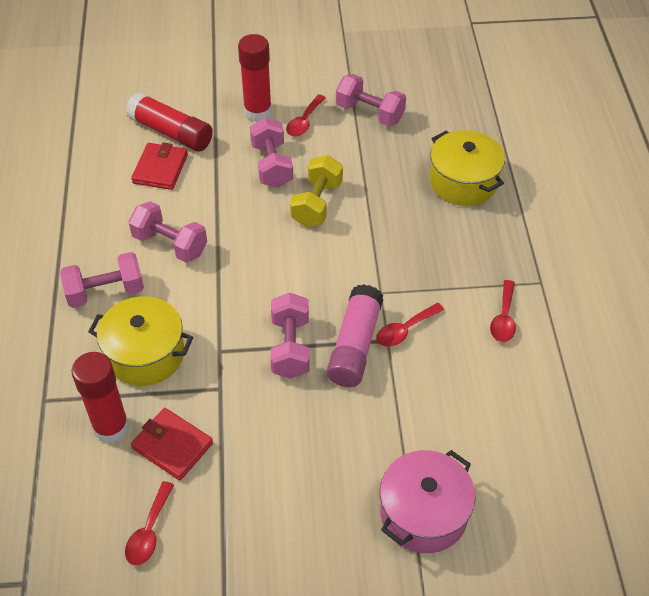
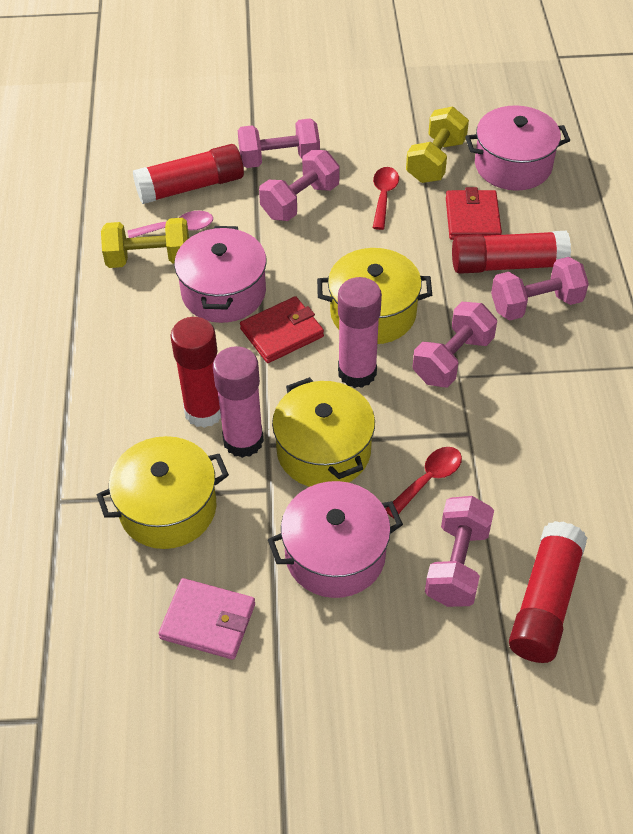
pink glue stick: [327,284,383,387] = 1 -> [213,346,264,458] [338,277,382,388] = 2
pink pot: [380,450,476,553] = 1 -> [174,226,267,323] [268,481,403,598] [465,105,570,191] = 3
pink spoon: none = 0 -> [128,211,213,238] = 1
pink wallet: none = 0 -> [158,578,255,660] = 1
red glue stick: [72,352,129,443] [126,92,213,152] [238,34,272,122] = 3 -> [133,144,244,204] [170,317,221,428] [452,231,571,274] [509,521,587,663] = 4
red spoon: [125,481,174,565] [286,94,326,137] [376,303,444,347] [490,280,516,342] = 4 -> [373,167,399,230] [385,447,462,518] = 2
yellow dumbbell: [290,155,343,227] = 1 -> [101,218,189,268] [406,106,469,183] = 2
yellow pot: [88,296,193,386] [430,130,505,206] = 2 -> [97,436,229,549] [272,377,375,487] [317,248,432,344] = 3

